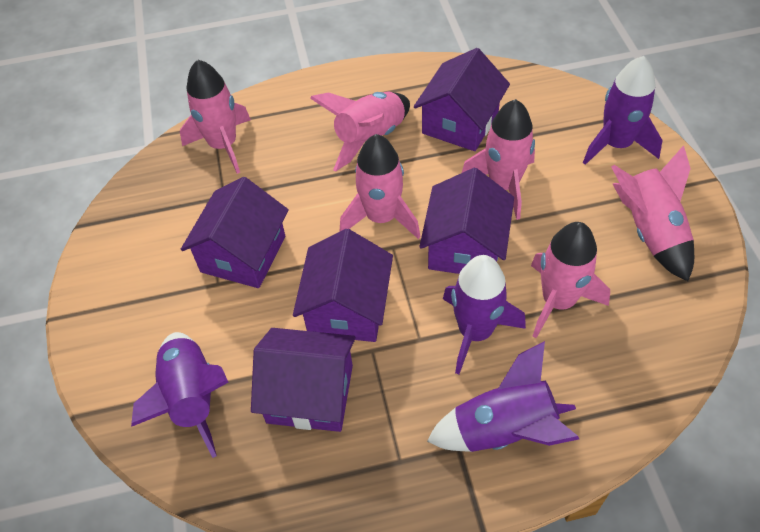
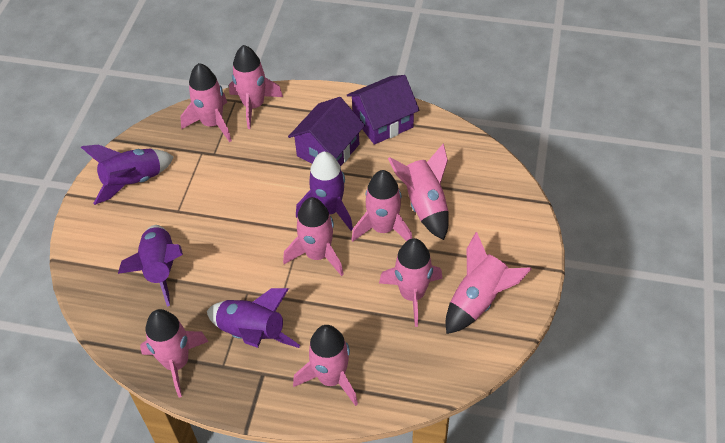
pink rocket: [180,59,251,174] [310,92,410,171] [340,134,420,239] [462,99,535,220] [531,222,610,338] [611,145,694,281] = 6 -> [140,309,209,397] [180,63,232,142] [229,45,283,129] [283,197,344,276] [293,325,358,406] [351,170,412,242] [379,238,443,327] [388,144,449,240] [446,232,531,334] = 9
purple house: [181,177,289,288] [251,328,356,432] [293,229,393,342] [414,48,510,151] [419,168,514,274] = 5 -> [288,97,365,167] [347,75,419,145] = 2

